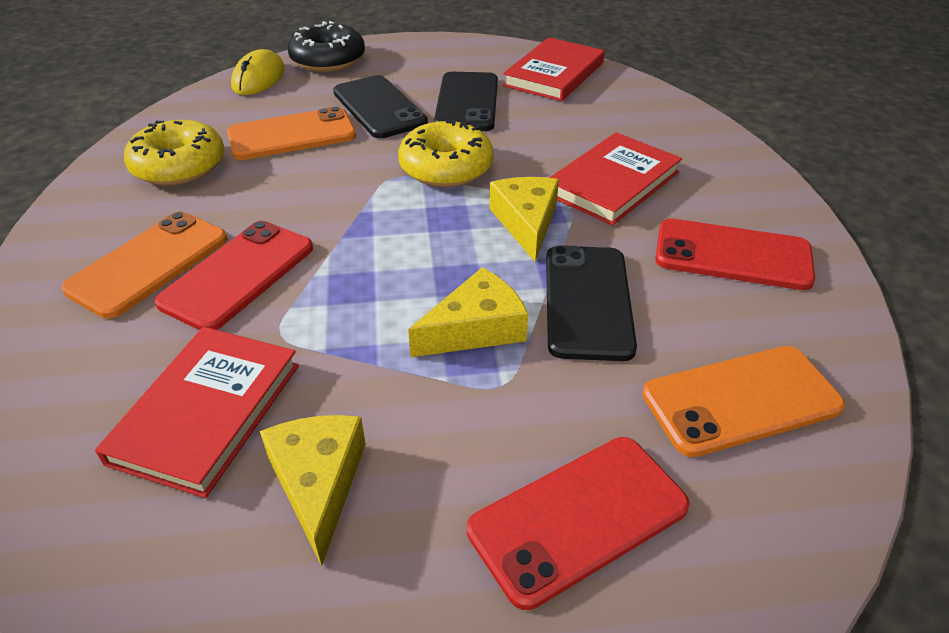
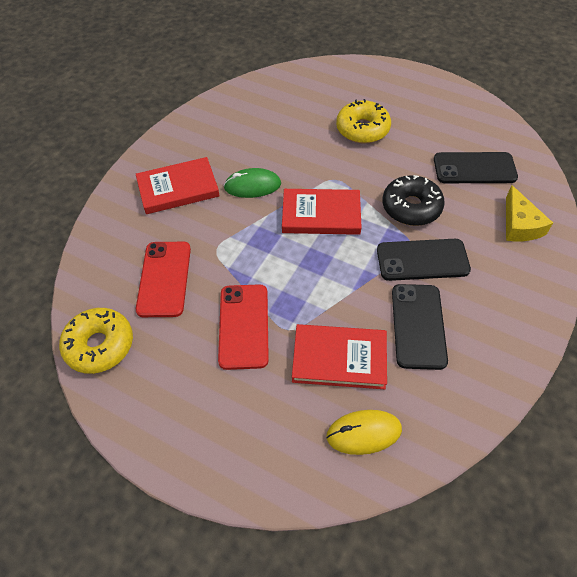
green mouse: none = 0 -> [223,168,281,198] = 1
orange phone: [61,212,228,319] [227,106,356,160] [642,346,845,457] = 3 -> none = 0
red phone: [155,221,313,330] [467,437,690,610] [655,219,815,290] = 3 -> [136,242,191,317] [218,284,269,370] = 2
yellow cheese: [260,415,366,566] [408,267,528,357] [489,177,559,262] = 3 -> [506,185,553,242] = 1

